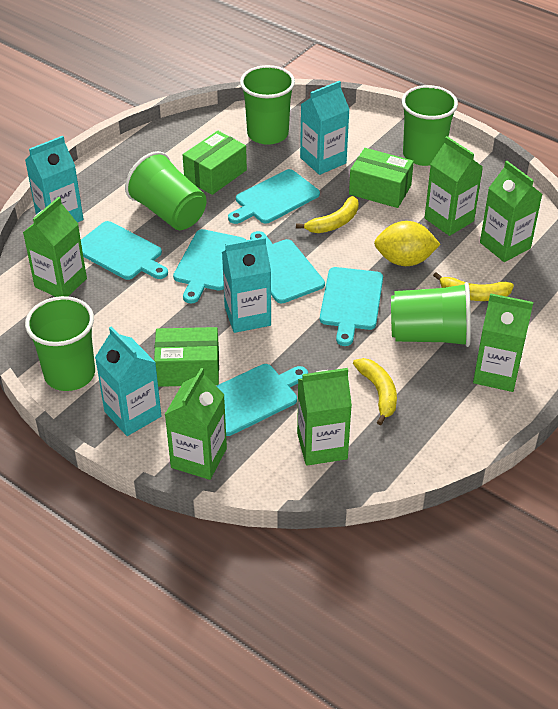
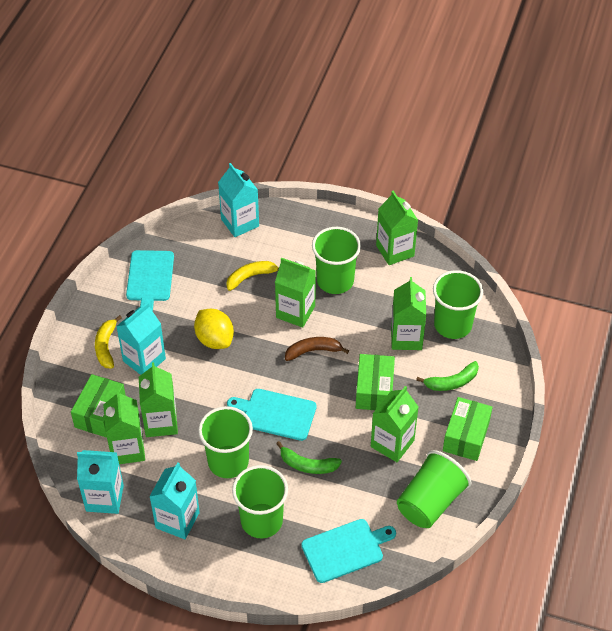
brown banana: none = 0 -> [285,337,349,361] = 1
green banana: none = 0 -> [276,441,342,474] [416,361,479,391] = 2
turquoise cutting board: [81,221,168,280] [173,229,246,303] [216,364,308,436] [228,169,320,224] [250,231,325,303] [320,267,383,346] = 6 -> [126,250,174,311] [227,389,317,441] [301,519,396,583] = 3
yellow banana: [296,196,359,233] [353,358,397,425] [433,272,514,301] = 3 -> [95,315,122,369] [226,261,279,291] = 2

